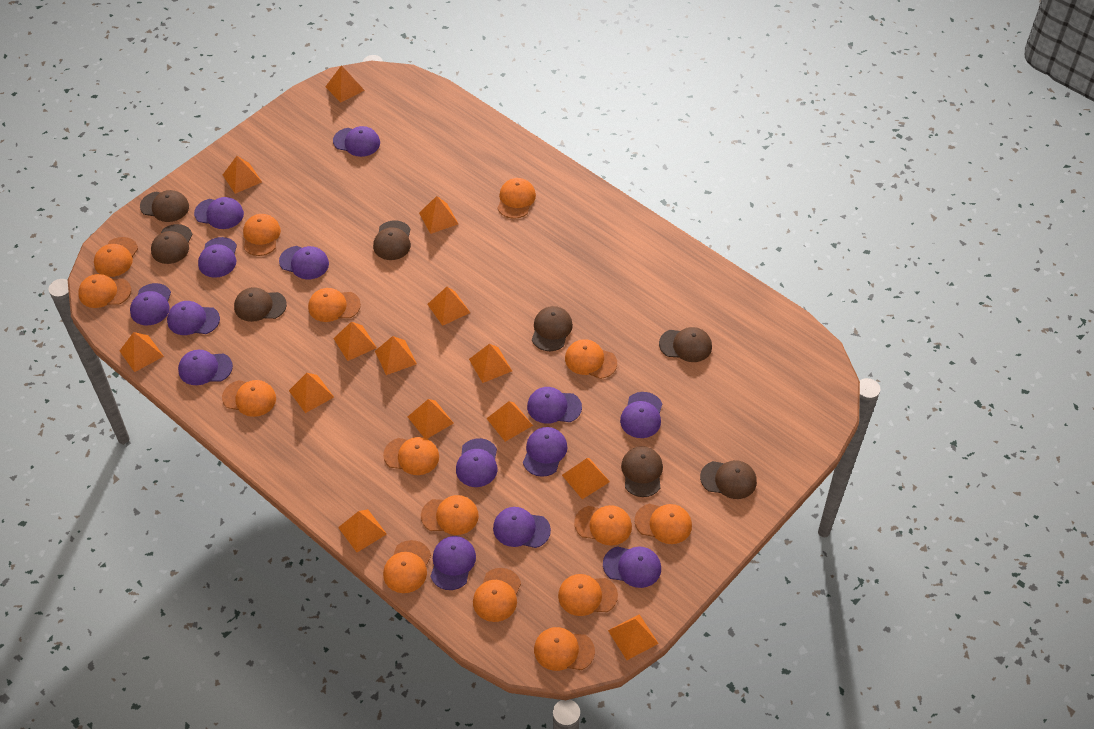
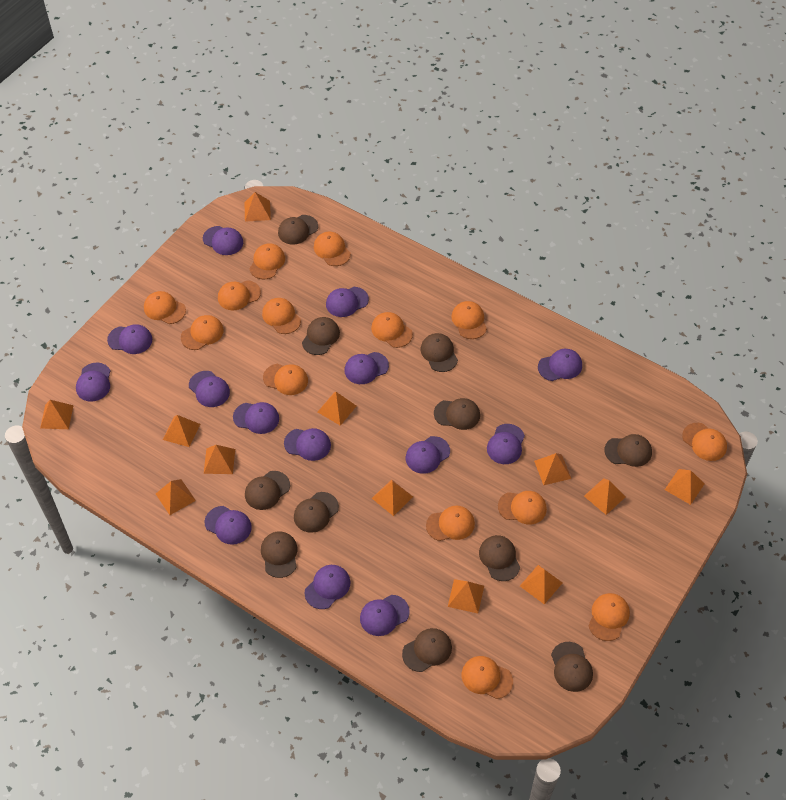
brown cap: [140,190,189,222] [151,224,193,264] [234,287,287,322] [373,220,411,260] [532,306,573,351] [621,446,663,497] [659,327,712,362] [700,460,757,499] = 8 -> [245,471,290,510] [261,531,298,578] [278,215,318,245] [294,492,339,533] [302,317,340,355] [402,628,452,672] [421,333,458,372] [434,398,480,430] [479,535,520,581] [551,642,593,692] [604,434,652,467] = 11
orange cap: [78,274,131,308] [94,237,138,277] [222,380,276,417] [243,214,281,256] [308,288,361,322] [383,437,439,475] [383,540,431,593] [421,495,479,535] [473,568,521,622] [497,178,536,219] [534,627,595,671] [558,574,618,616] [565,339,617,379] [574,505,632,546] [634,504,692,544] = 15 -> [144,291,186,324] [181,315,224,350] [218,280,261,310] [249,243,285,279] [262,298,301,334] [263,364,308,395] [314,232,351,266] [371,312,413,348] [426,506,475,541] [451,301,487,339] [462,656,513,699] [498,491,547,525] [588,593,630,641] [682,423,727,461] = 14
orange pyramid: [120,332,164,372] [223,156,262,194] [289,373,334,413] [325,65,365,102] [333,321,377,361] [338,509,387,552] [375,336,417,375] [408,399,454,439] [419,196,458,234] [427,287,470,326] [469,344,512,383] [486,401,533,442] [562,458,610,499] [608,614,659,660] = 14 -> [40,400,74,429] [156,479,196,515] [163,415,200,447] [204,445,235,474] [244,192,271,222] [318,392,356,426] [372,479,413,516] [448,579,484,613] [520,565,562,604] [534,453,571,485] [584,478,625,515] [665,469,704,505] = 12

